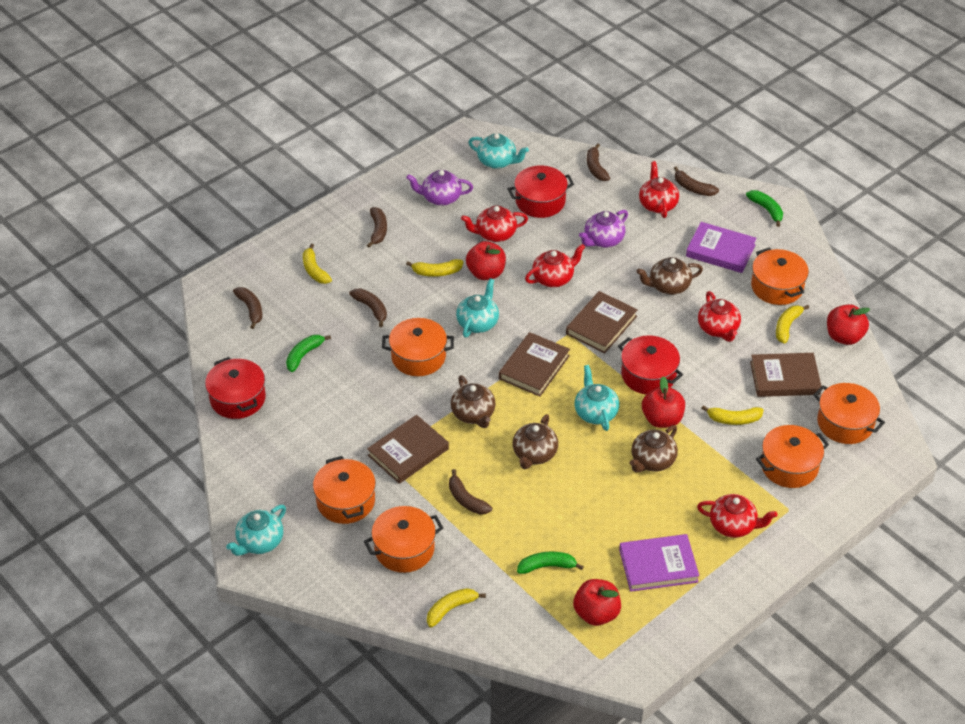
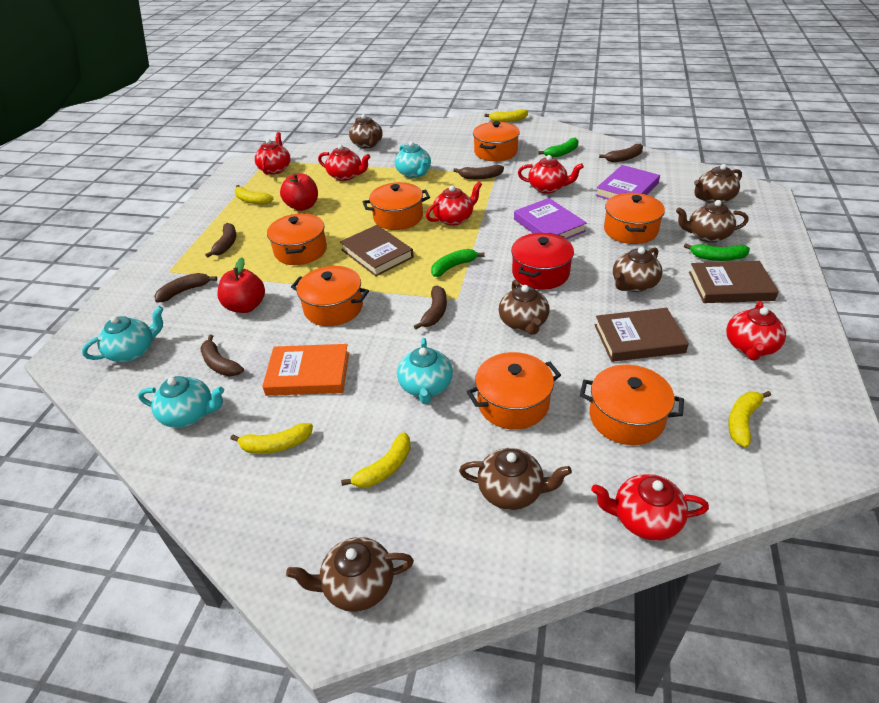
brown book: [367,415,449,484] [499,332,570,397] [566,291,638,353] [750,353,821,397] = 4 -> [340,225,414,276] [594,308,689,362] [689,261,779,303] = 3
brown teapot: [451,375,496,428] [513,414,558,469] [630,425,678,472] [636,257,703,295] = 4 -> [286,537,414,612] [349,114,383,148] [459,448,572,510] [499,280,549,335] [613,247,663,292] [676,200,749,243] [694,164,742,203] = 7
orange book: none = 0 -> [262,344,349,396] = 1
orange pot: [313,456,376,524] [364,506,443,573] [382,318,454,376] [751,248,809,305] [756,425,829,488] [813,383,885,444] = 6 -> [267,213,327,265] [291,266,369,326] [363,182,430,230] [466,352,561,430] [473,121,520,161] [580,365,684,445] [604,193,665,244] = 7
purple teapot: [406,170,473,206] [579,210,628,248] = 2 -> none = 0
red apple: [466,241,506,280] [573,579,621,626] [642,376,685,428] [827,304,870,345] = 4 -> [217,257,265,313] [280,173,318,211] = 2
red pot: [205,357,266,419] [508,165,574,218] [618,335,683,395] = 3 -> [511,233,574,290] = 1
red teapot: [461,206,528,242] [525,244,585,288] [639,161,679,218] [697,494,777,538] [698,291,741,342] = 5 -> [255,132,291,174] [318,144,370,181] [426,182,482,226] [518,155,584,194] [591,474,709,541] [726,301,786,361] = 6

